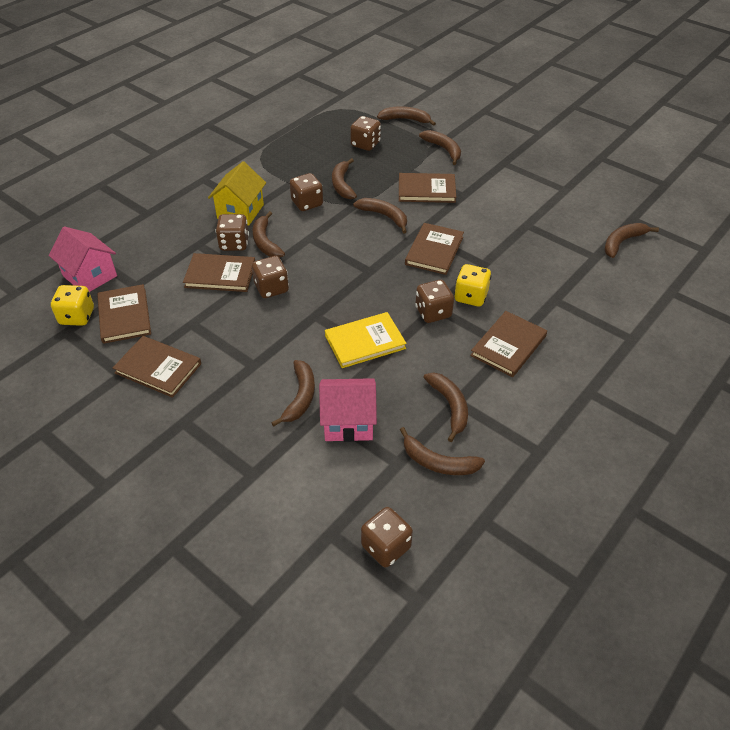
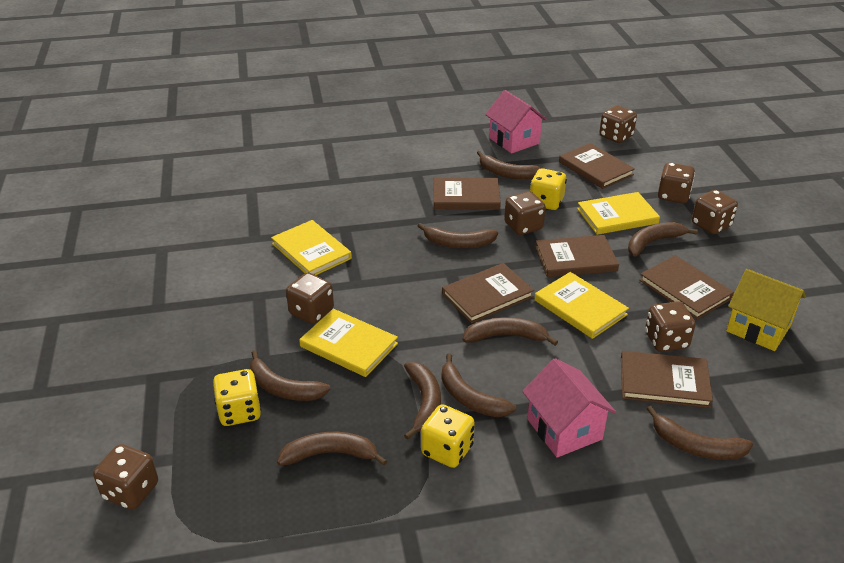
brown dice: [216,214,249,251] [252,256,289,298] [290,173,323,211] [350,116,381,151] [361,507,413,567] [415,280,454,323] = 6 -> [93,444,158,510] [286,272,334,324] [504,191,546,235] [599,105,637,143] [645,301,696,352] [658,163,695,204] [692,190,738,234] = 7
yellow book: [325,312,407,368] = 1 -> [271,220,352,275] [299,309,398,377] [534,272,629,339] [577,192,660,235] = 4
yellow dice: [51,285,94,326] [454,264,491,307] = 2 -> [213,369,261,426] [421,404,475,468] [530,168,567,210] = 3

